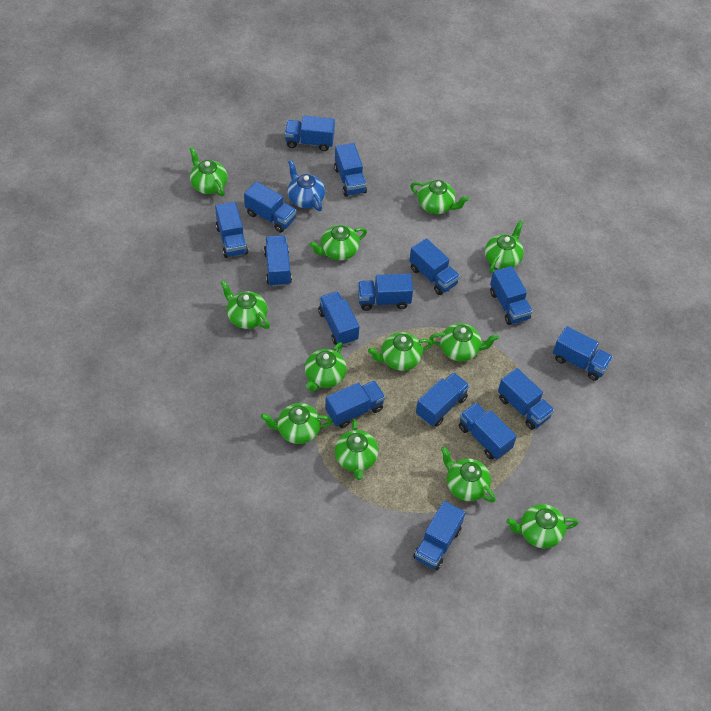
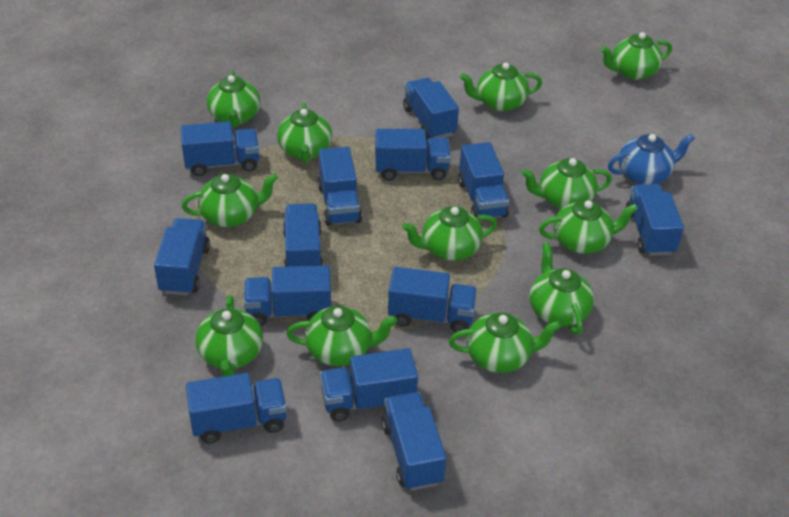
blue truck: [215,201,248,258] [244,181,297,232] [264,235,292,287] [285,116,335,151] [318,291,359,346] [325,380,385,428] [334,143,367,197] [358,274,413,311] [409,238,460,295] [413,501,465,570] [416,372,470,427] [459,402,517,460] [490,266,533,325] [498,368,554,430] [553,326,613,381] = 15 -> [154,218,210,295] [181,121,259,176] [186,373,287,444] [244,265,331,326] [283,203,324,267] [318,147,362,226] [320,348,418,421] [375,129,451,181] [382,392,446,491] [388,267,477,333] [403,78,459,139] [458,142,509,218] [626,184,684,256] = 13

